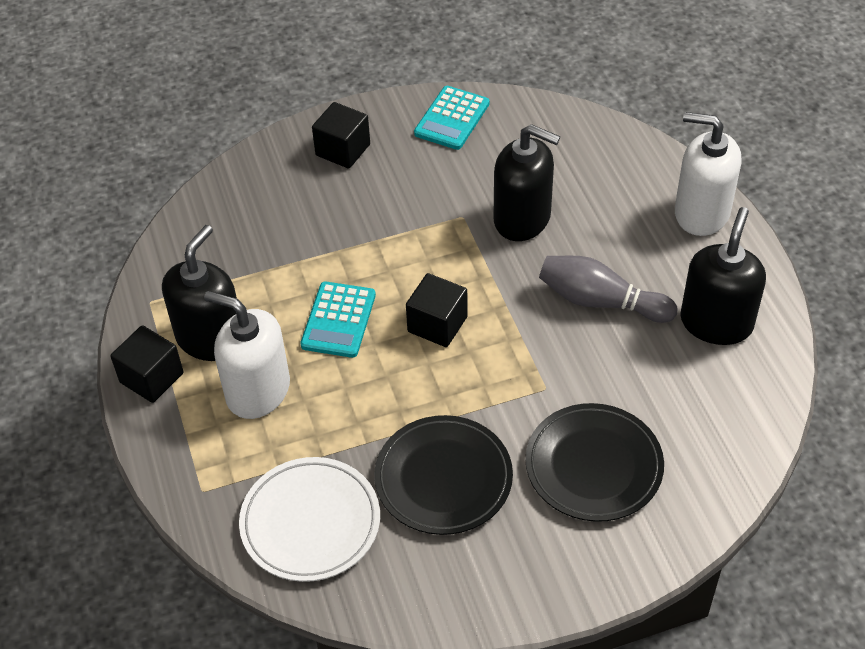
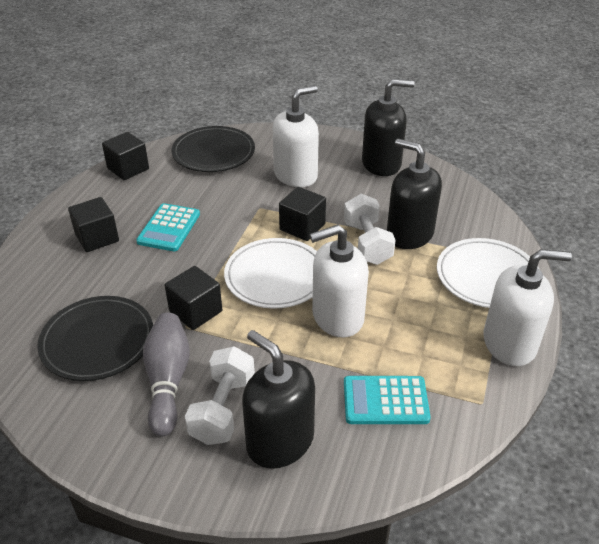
black cube: [110,325,184,403] [312,102,370,169] [406,273,468,347] = 3 -> [68,197,119,252] [102,132,149,180] [165,266,222,330] [279,187,326,241] = 4
white dumbbell: none = 0 -> [185,346,255,445] [344,194,395,265] = 2
white plate: [239,457,380,582] = 1 -> [224,238,317,309] [437,238,540,308] = 2
white soap dispenser: [204,291,290,419] [675,112,741,236] = 2 -> [273,85,319,187] [310,224,369,338] [483,249,572,366] = 3

